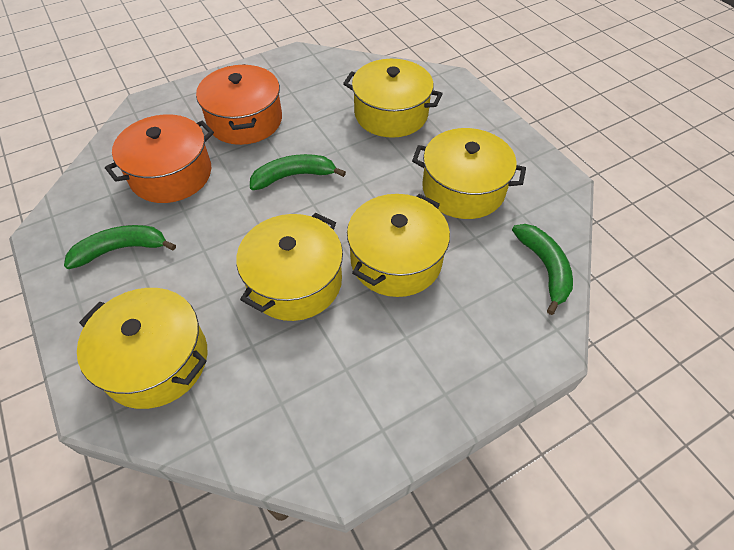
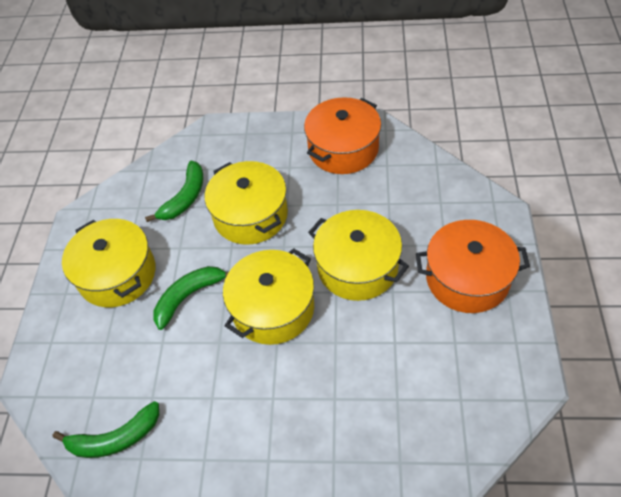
yellow pot: [77,288,207,409] [236,213,343,321] [343,59,443,138] [347,194,450,297] [412,128,526,219] = 5 -> [62,219,156,307] [205,161,288,245] [223,248,314,345] [308,210,409,301] = 4

